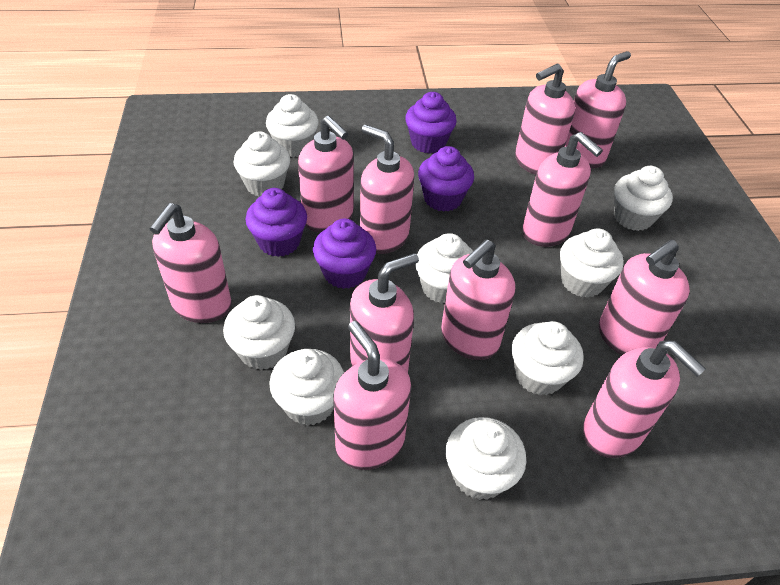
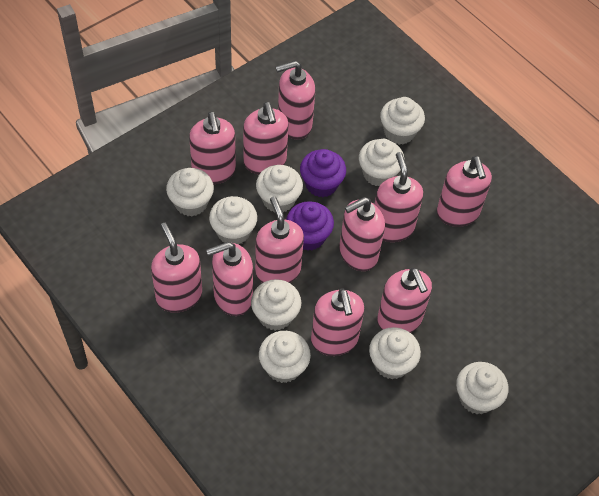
purple cupcake: [246,188,307,257] [313,218,376,289] [405,92,457,154] [418,146,474,212] = 4 -> [286,201,334,251] [300,149,346,197] = 2

